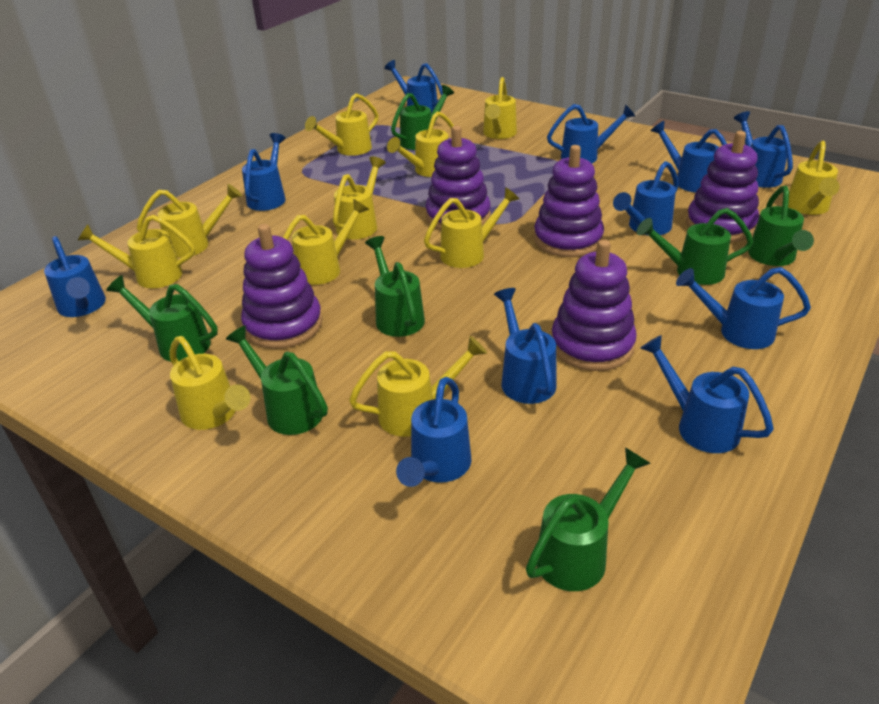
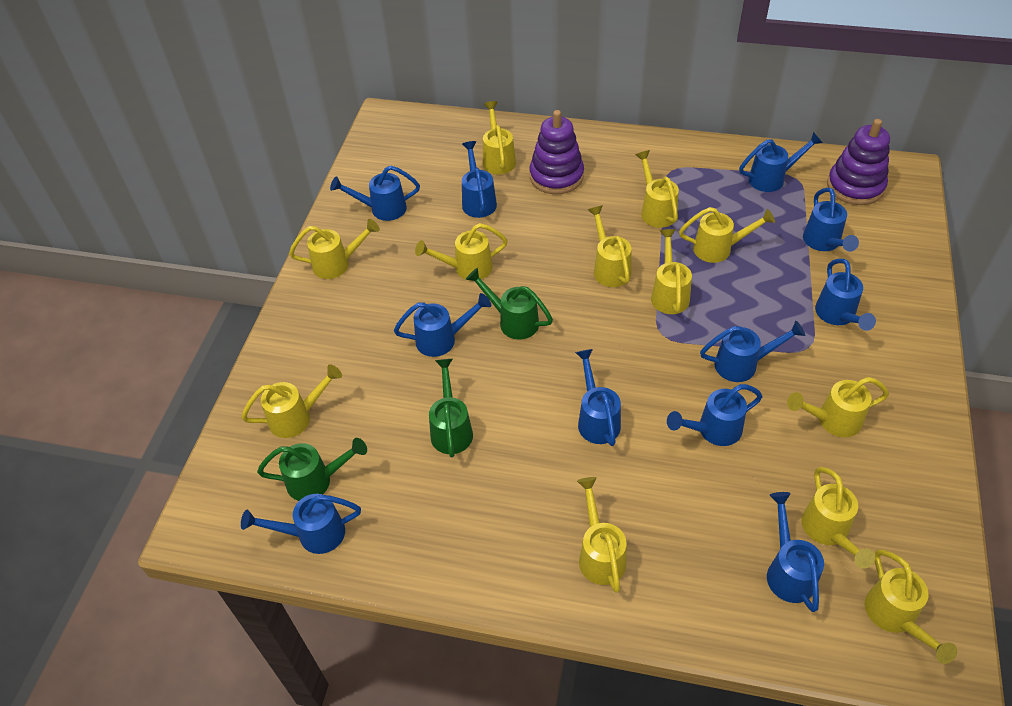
green watering can: [106,275,218,362] [226,326,328,435] [365,236,425,337] [391,85,454,150] [526,447,651,591] [637,208,753,285] [748,186,814,266] = 7 -> [257,438,367,501] [429,359,473,458] [466,268,553,339] = 3
purple stacking toy: [241,224,322,349] [425,126,491,230] [534,145,604,257] [552,239,637,371] [686,131,759,242] = 5 -> [530,110,584,194] [827,119,890,205] = 2
yellow watering can: [78,215,195,288] [137,184,242,258] [169,336,251,430] [283,199,369,285] [305,93,379,156] [333,156,386,239] [349,336,487,437] [387,111,454,177] [424,187,519,268] [483,77,517,139] [788,141,839,215] = 11 -> [241,364,342,438] [289,219,380,279] [415,223,508,281] [483,101,516,175] [577,477,627,593] [588,205,632,287] [635,150,679,228] [651,229,692,314] [679,207,775,263] [787,377,889,437] [802,467,875,569] [865,550,957,664] = 12

